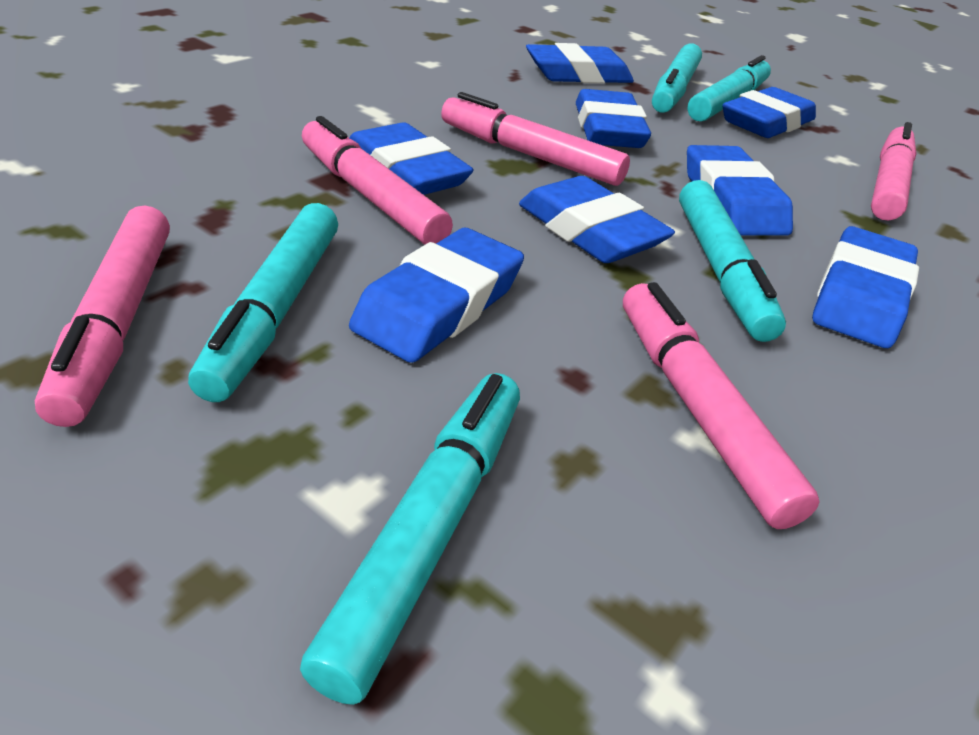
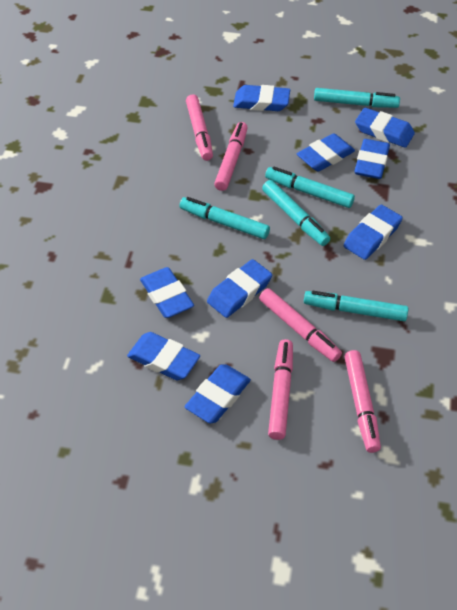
blue eraser: [349,228,524,363] [350,122,474,195] [519,176,675,263] [526,43,634,84] [576,89,651,148] [687,145,793,236] [722,87,816,138] [812,226,919,348] = 8 -> [127,332,200,380] [140,267,194,318] [184,364,251,423] [207,259,272,318] [233,85,290,111] [297,133,355,172] [344,205,403,260] [354,139,390,179] [355,108,415,148] = 9

